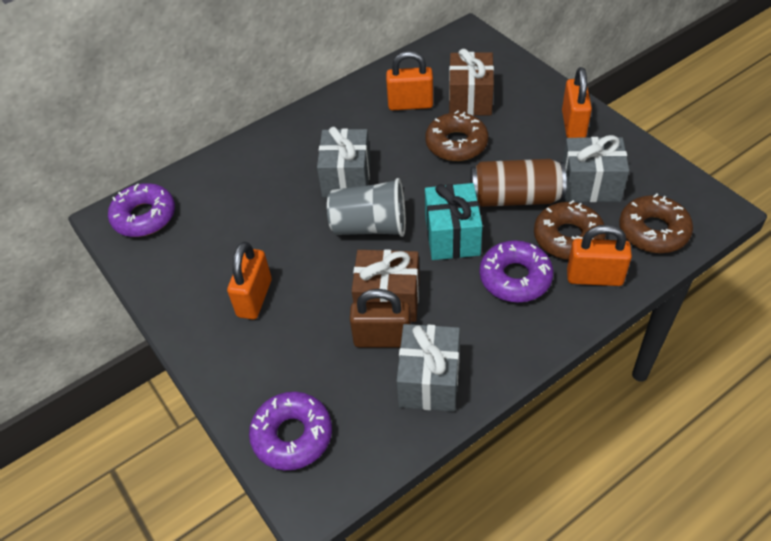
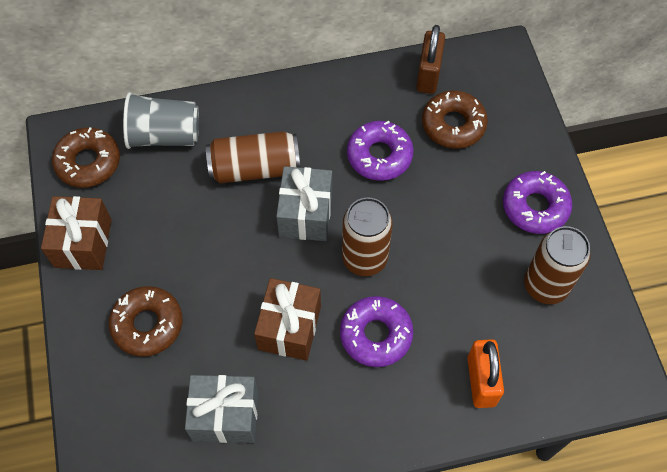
brown can: [470,159,567,207] = 1 -> [206,131,300,183] [342,198,393,276] [524,226,590,304] = 3
grey gift: [317,127,370,198] [396,324,460,412] [563,135,629,202] = 3 -> [185,375,258,443] [276,166,332,241] = 2
orange padlock: [227,242,272,320] [386,51,433,110] [562,67,592,138] [567,225,632,286] = 4 -> [467,339,504,408] = 1
turquoise gift: [425,183,483,260] = 1 -> none = 0

